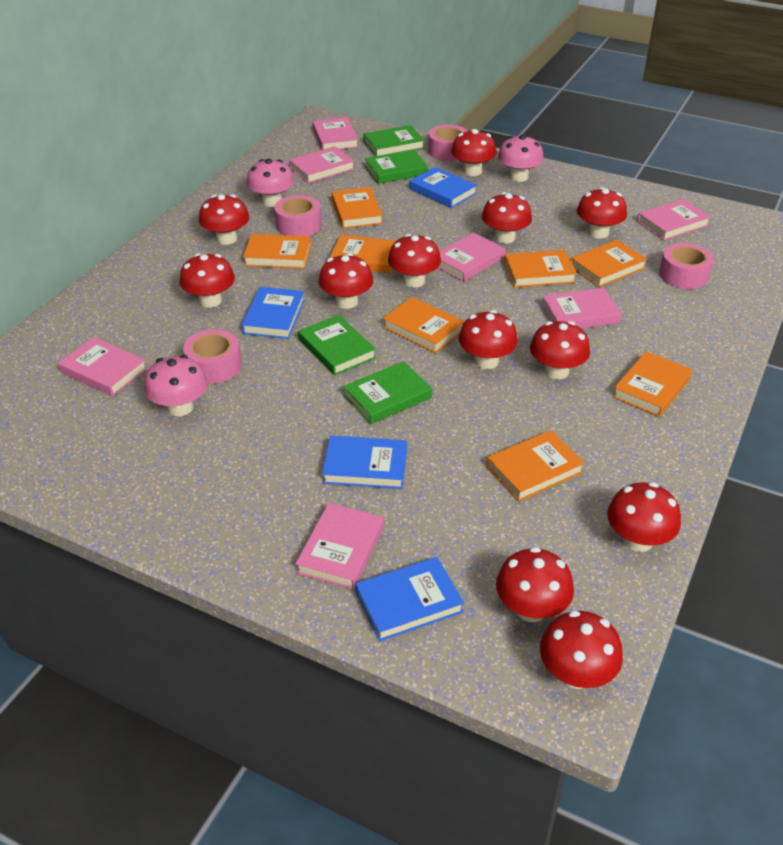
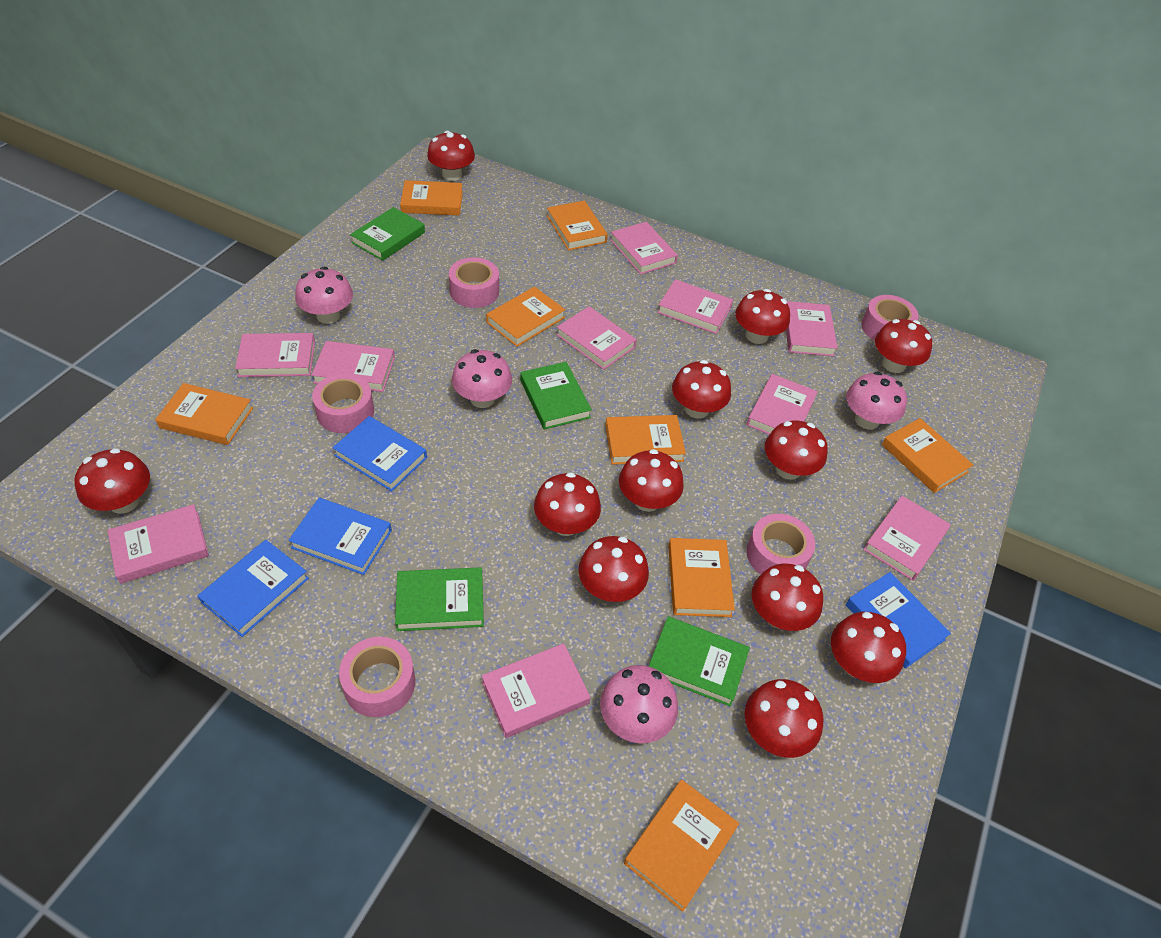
pink book: [58,337,147,396] [289,146,355,183] [295,503,384,590] [312,117,358,150] [438,233,505,282] [542,288,621,329] [637,199,711,241] = 7 -> [108,504,209,584] [235,333,315,377] [312,341,395,392] [482,643,590,738] [556,306,637,370] [610,222,678,275] [657,279,733,334] [746,374,818,435] [786,301,838,356] [863,496,951,581] = 10
pink mushroom: [144,355,208,416] [247,159,294,207] [498,135,544,182] = 3 -> [295,267,353,324] [452,349,512,408] [600,665,678,743] [846,371,907,430] = 4
pink tape: [183,329,242,384] [274,195,321,236] [428,125,468,161] [659,243,714,289] = 4 -> [312,373,374,433] [339,637,415,717] [449,257,499,308] [746,514,815,575] [861,295,919,341] = 5

